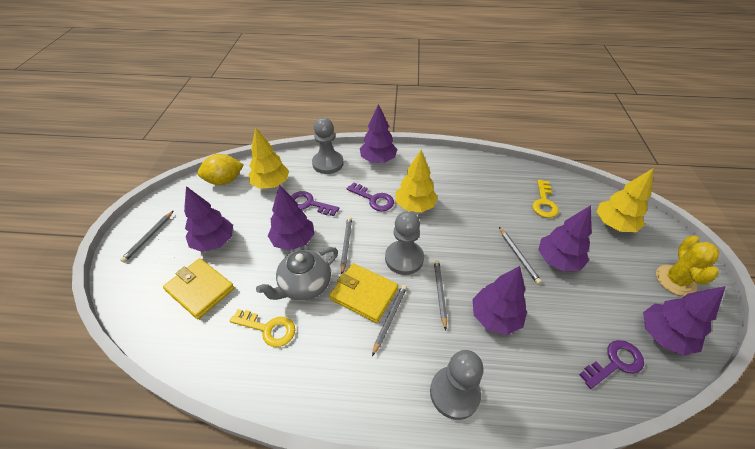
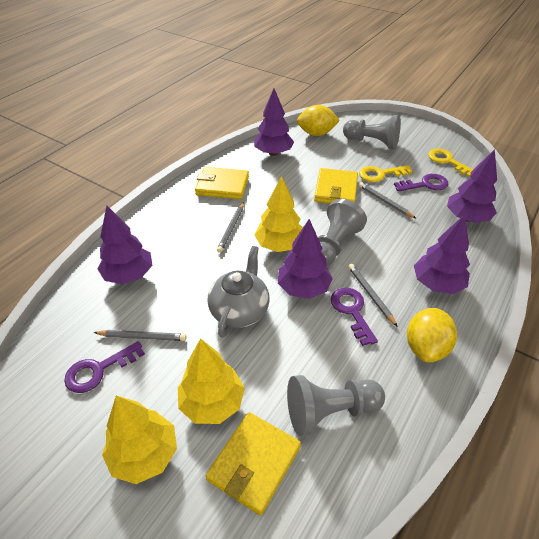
grey pencil: [120,210,174,263] [340,217,352,274] [372,285,407,356] [434,260,447,331] [499,227,542,284] = 5 -> [93,330,186,341] [217,202,244,253] [348,264,398,327] [359,182,417,219] = 4
purple tree: [184,186,233,252] [268,185,314,251] [360,104,397,163] [473,266,527,335] [538,205,592,271] [643,286,726,356] = 6 -> [98,206,152,284] [254,89,294,156] [278,219,333,299] [414,214,470,294] [447,149,497,223] = 5
yellow cactus: [656,236,719,296] = 1 -> none = 0
yellow lemon: [197,154,244,185] = 1 -> [297,105,340,136] [407,308,457,363] = 2
yellow wallet: [163,258,235,319] [329,263,398,323] = 2 -> [195,167,249,199] [206,412,301,515] [314,168,358,204] = 3

